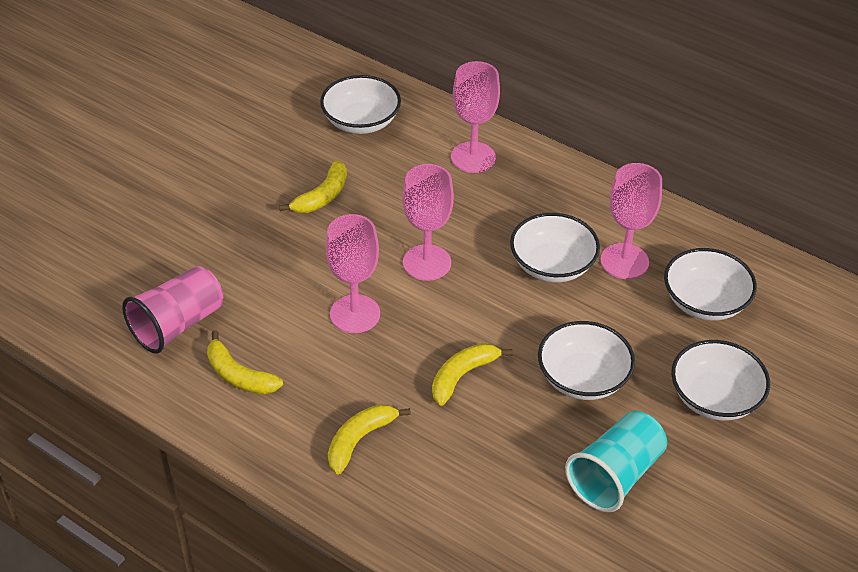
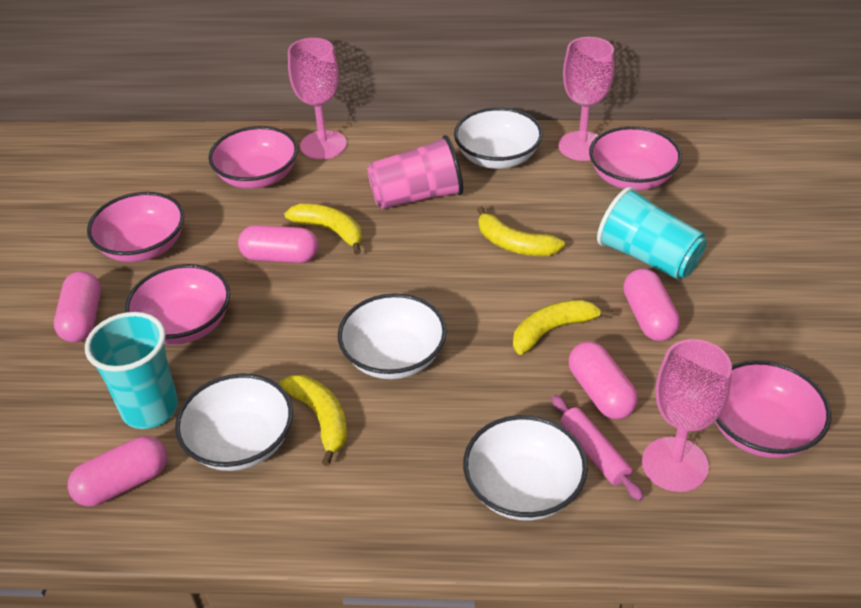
pink bowl: none = 0 -> [87,192,184,262] [125,264,230,345] [208,126,298,189] [589,126,682,190] [715,360,831,458] = 5
pink capsule: none = 0 -> [54,271,101,342] [68,436,167,506] [238,225,318,263] [569,342,638,419] [623,269,680,341] = 5
pink goblet: [326,214,380,333] [402,164,454,281] [451,61,500,173] [600,163,662,279] = 4 -> [288,38,347,159] [558,37,615,161] [642,339,732,492] = 3
pink rolling pin: none = 0 -> [551,395,644,501] = 1
turquoise cup: [565,411,667,512] = 1 -> [85,312,178,429] [597,187,707,280] = 2
white bowl: [320,75,401,134] [510,213,600,283] [538,321,635,400] [664,248,757,321] [671,340,770,421] = 5 -> [175,373,293,471] [338,293,447,379] [454,107,543,169] [463,415,588,521] = 4

